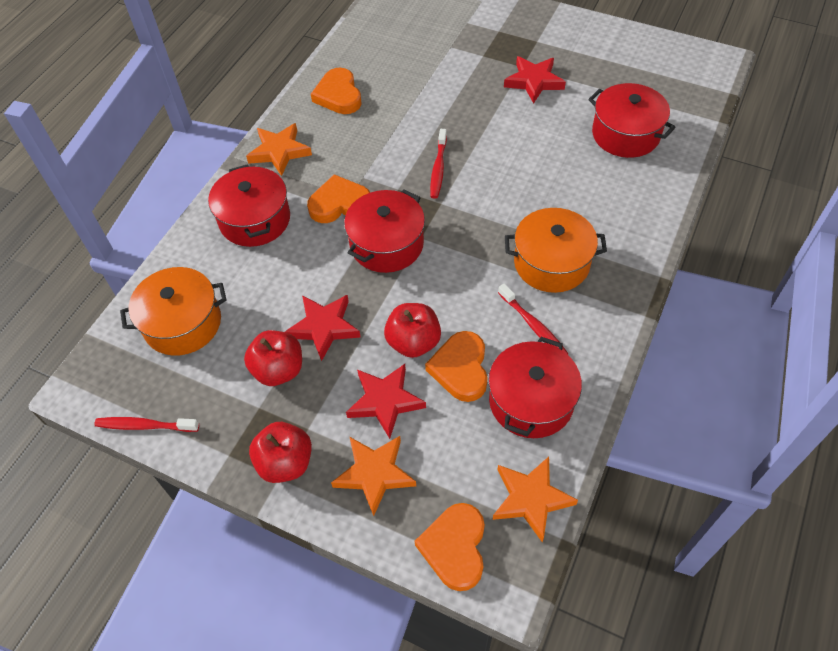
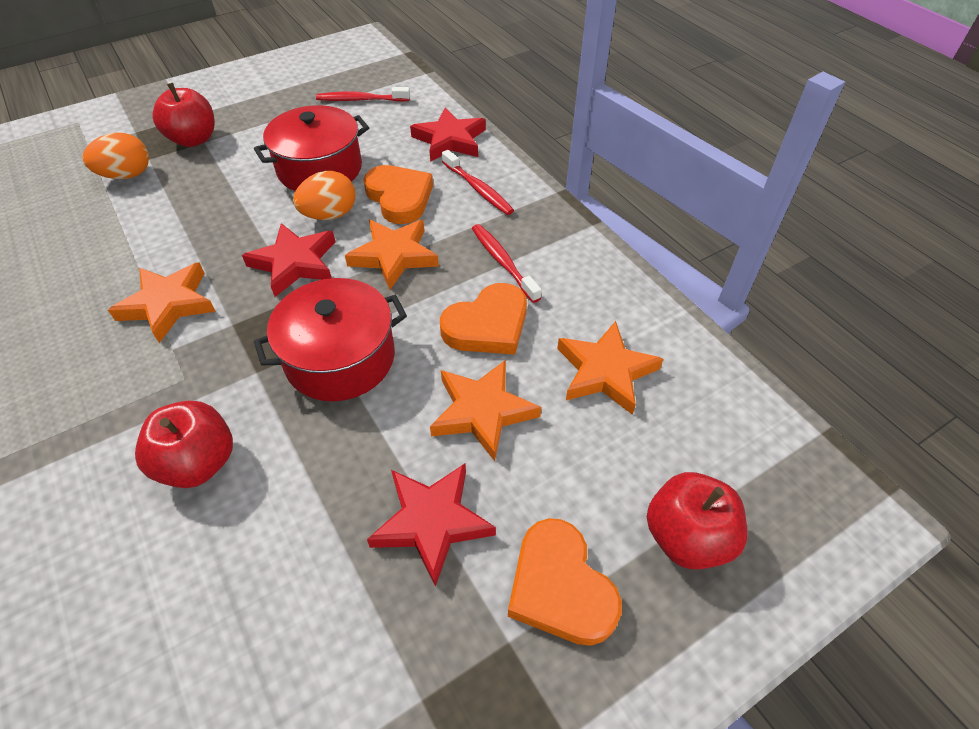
orange egg: none = 0 -> [82,133,149,179] [293,171,356,220] = 2
orange heart: [307,174,370,223] [311,68,362,114] [415,503,485,591] [425,331,488,402] = 4 -> [363,165,433,224] [440,283,527,355] [508,518,622,646] = 3
orange pot: [120,267,227,356] [505,208,607,293] = 2 -> none = 0
orange star: [246,123,312,176] [331,436,416,516] [493,457,578,542] = 3 -> [108,262,216,343] [345,220,439,290] [430,360,541,461] [557,321,663,415] = 4
red pot: [208,164,290,247] [344,189,425,273] [488,337,582,438] [588,83,676,158] = 4 -> [254,105,369,191] [254,278,407,401] = 2

